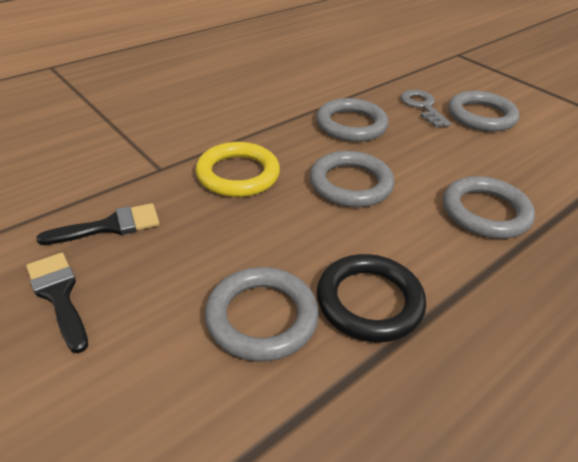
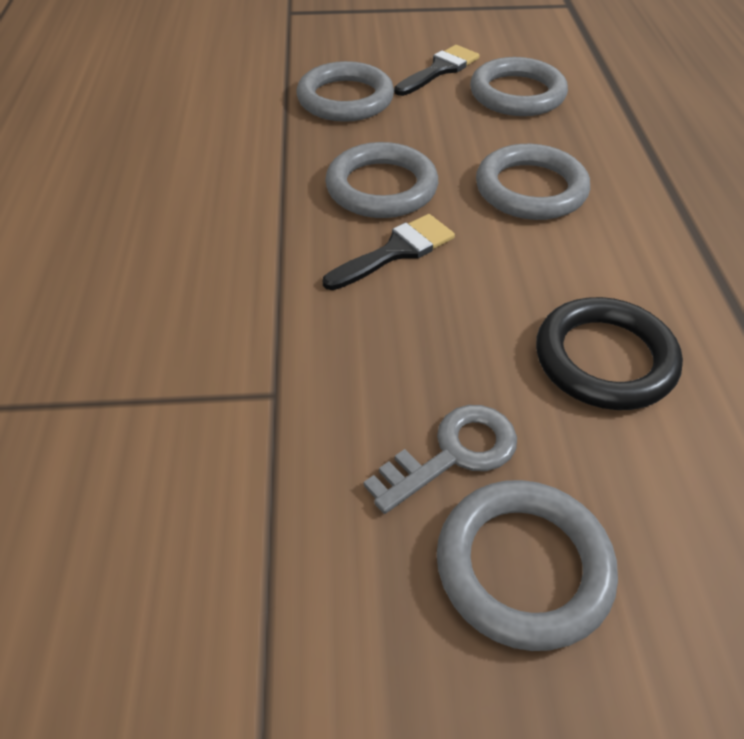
yellow ring: [195,142,280,197] = 1 -> none = 0

